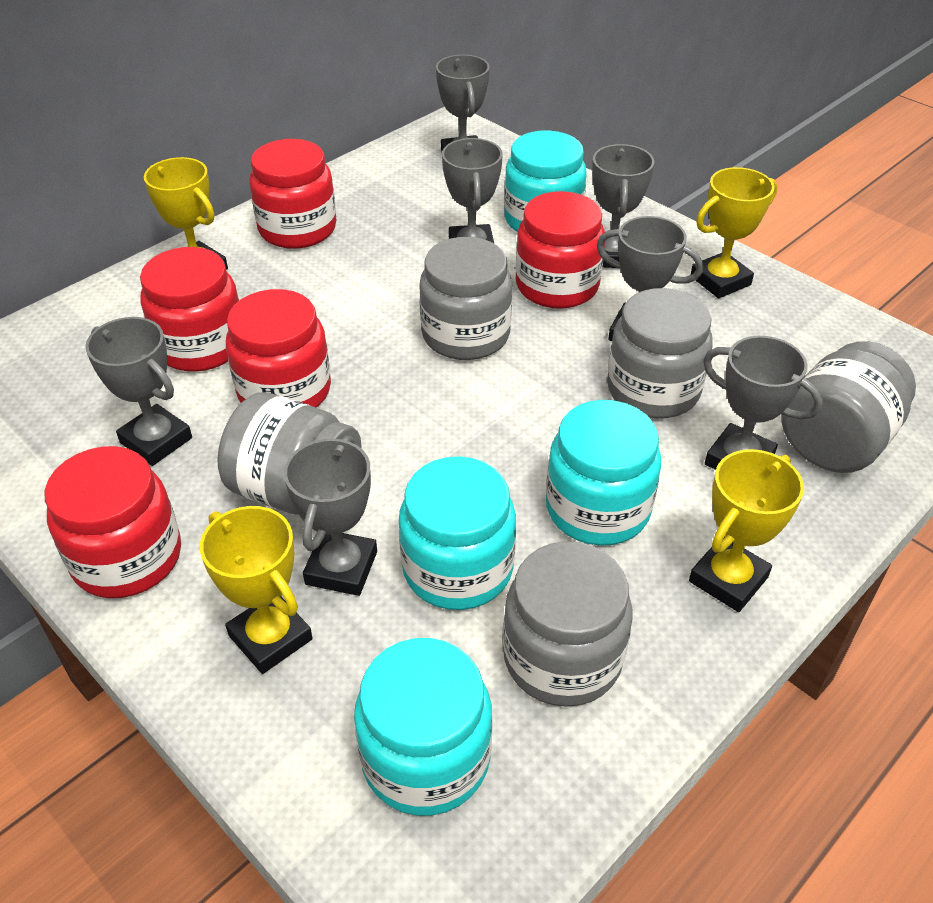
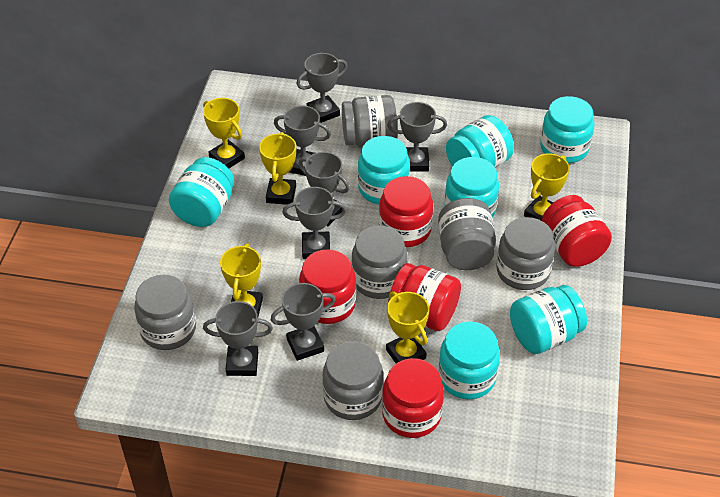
grey jar: [217,392,362,515] [419,237,512,360] [503,541,632,707] [607,288,713,418] [781,341,916,473] = 5 -> [134,275,196,350] [322,341,383,420] [342,95,397,147] [351,226,408,299] [438,198,496,270] [496,217,555,290] = 6
turquoise jar: [354,638,492,816] [399,456,516,610] [504,131,587,232] [546,400,661,546] = 4 -> [169,157,234,227] [358,136,410,205] [438,321,500,399] [444,157,499,218] [446,115,514,168] [510,285,587,354] [540,96,595,163] = 7
yellow trophy: [144,157,228,270] [200,506,313,674] [689,449,804,612] [691,167,777,298] = 4 -> [203,98,245,168] [220,243,263,316] [259,132,296,205] [386,291,429,363] [524,153,570,221] = 5

